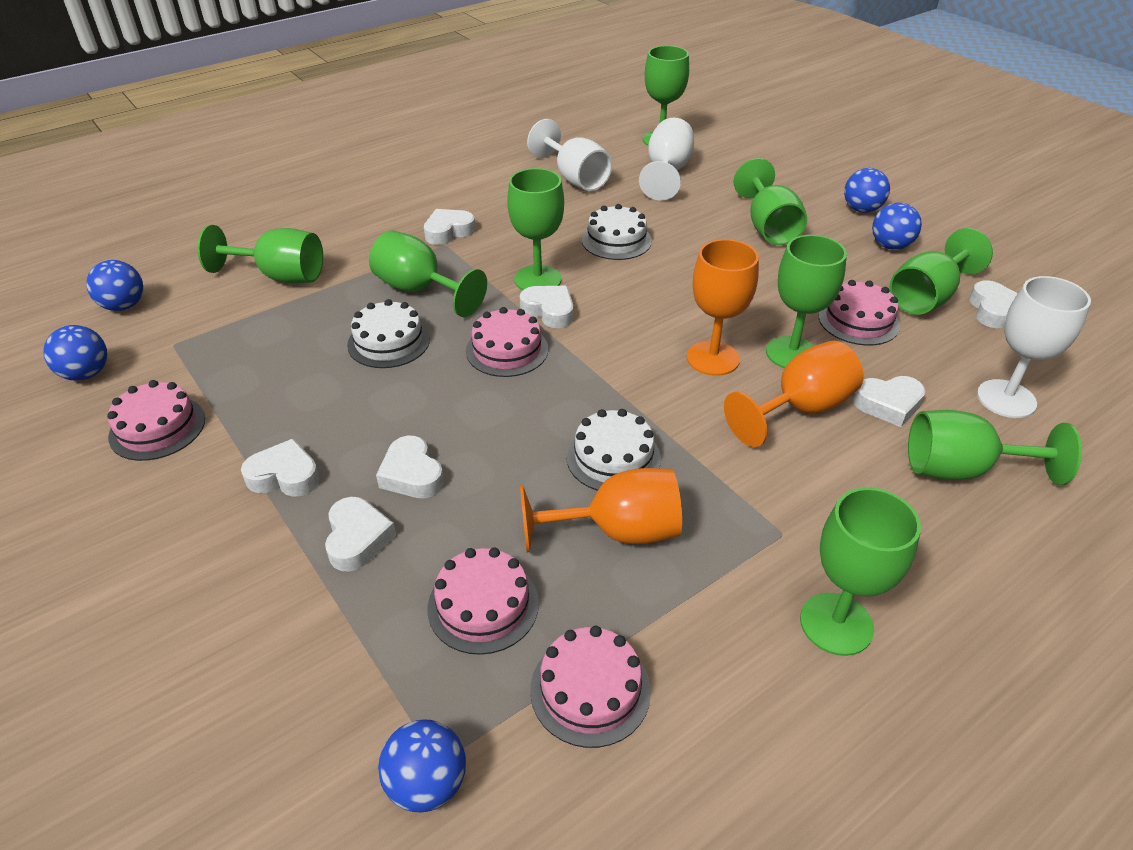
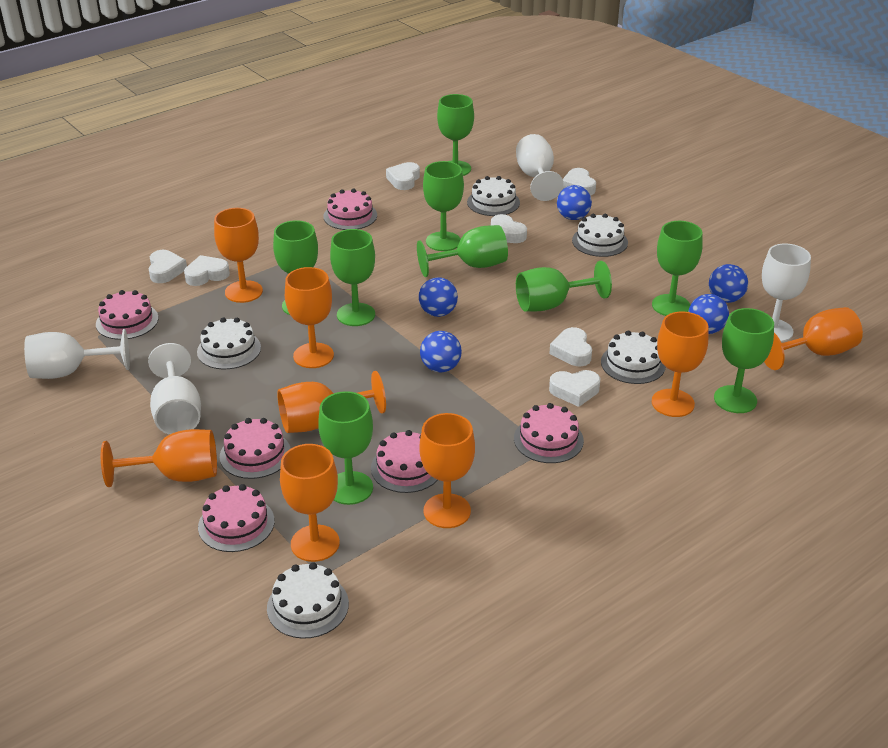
orange goblet: [520,468,682,552] [687,239,759,376] [724,341,864,447] = 3 -> [101,429,217,487] [214,208,263,303] [277,371,386,433] [280,444,340,562] [285,267,334,368] [420,413,475,528] [652,312,708,417] [764,307,863,370] = 8
pink cake: [107,380,205,461] [428,547,539,655] [466,307,548,377] [530,626,651,748] [818,280,900,346] = 5 -> [96,290,158,340] [198,484,275,552] [220,418,291,479] [323,189,377,230] [371,430,438,493] [514,403,584,463] = 6
white cake: [347,299,430,368] [566,409,661,491] [582,204,652,260] = 3 -> [197,317,261,369] [267,562,349,639] [467,176,520,216] [572,214,628,257] [601,331,666,384] = 5
white goblet: [527,119,612,191] [639,118,694,201] [977,276,1091,418] = 3 -> [24,329,130,379] [148,343,201,434] [516,134,564,201] [762,243,811,342] = 4

